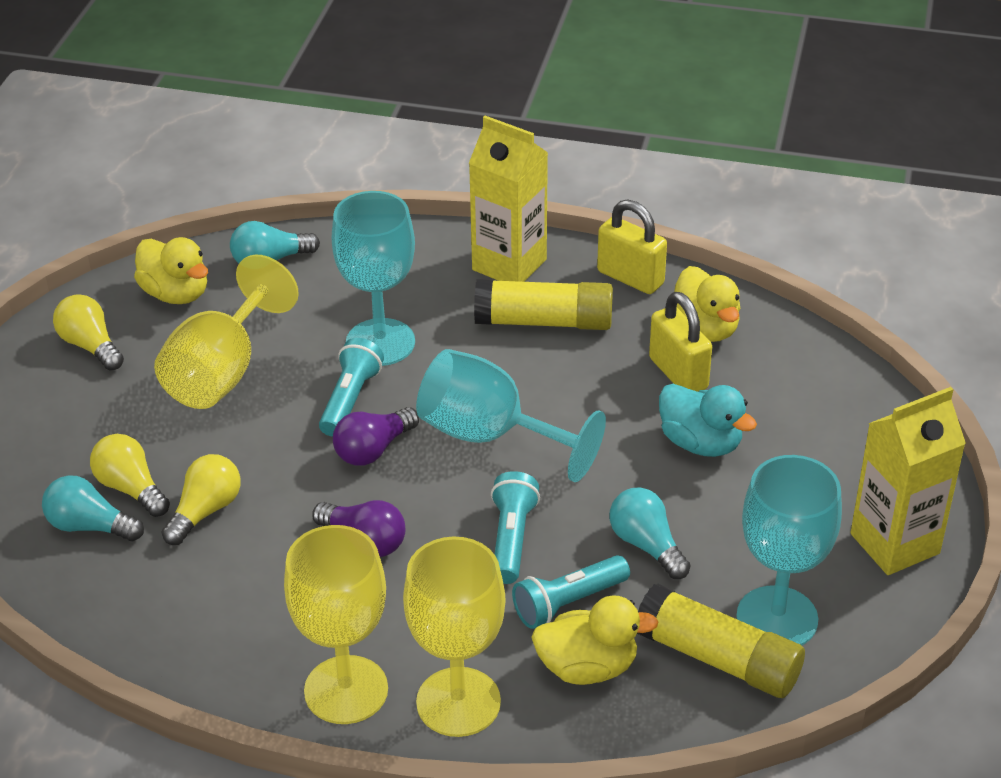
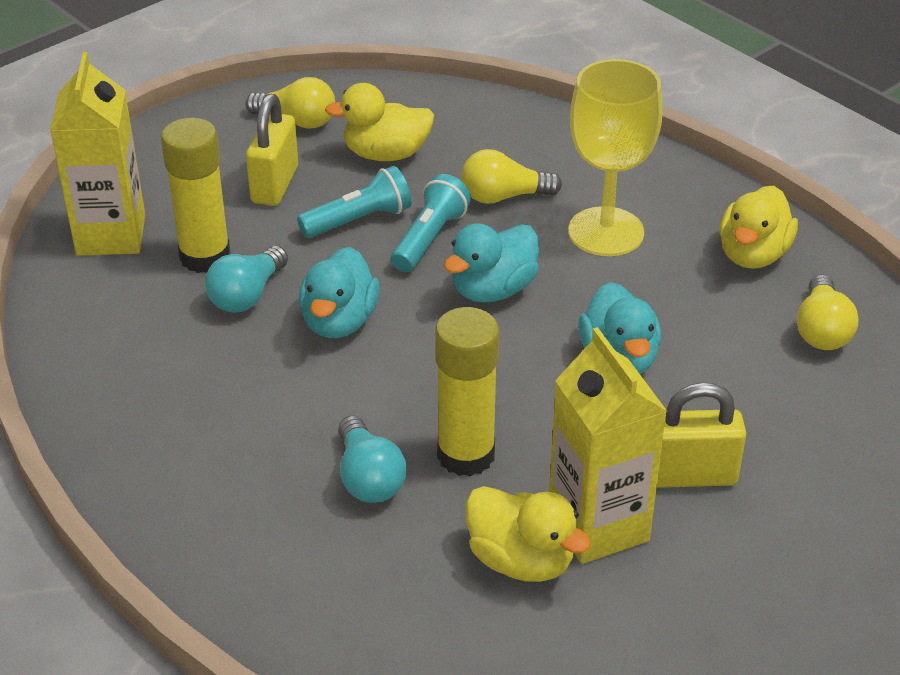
purple light bulb: [312,500,405,557] [333,407,419,466] = 2 -> none = 0
turquoise duck: [659,384,757,457] = 1 -> [299,247,380,338] [444,223,539,303] [578,282,661,374] = 3
turquoise flashlight: [319,338,384,437] [491,471,540,584] [512,555,630,629] = 3 -> [297,166,412,238] [391,174,471,272] = 2
turquoise goblet: [332,191,415,366] [416,349,606,482] [736,455,842,645] = 3 -> none = 0
turquoise light bulb: [42,475,144,541] [230,221,320,263] [610,487,691,579] = 3 -> [205,246,288,313] [338,416,406,503] = 2
yellow goblet: [154,254,299,409] [284,525,388,724] [403,536,506,737] = 3 -> [568,59,662,256] = 1

